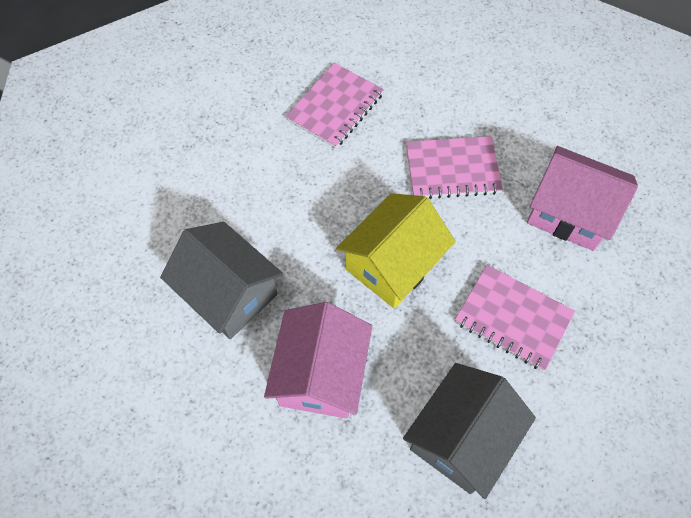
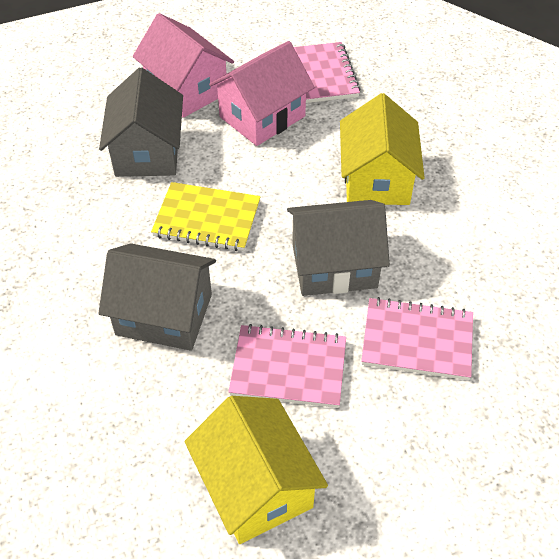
grey house: [160,222,283,339] [403,363,536,499] = 2 -> [98,243,216,351] [99,67,183,177] [287,200,390,296] = 3
yellow house: [336,193,456,309] = 1 -> [185,396,328,544] [340,93,425,205] = 2
yellow notebook: none = 0 -> [151,182,261,251] = 1

